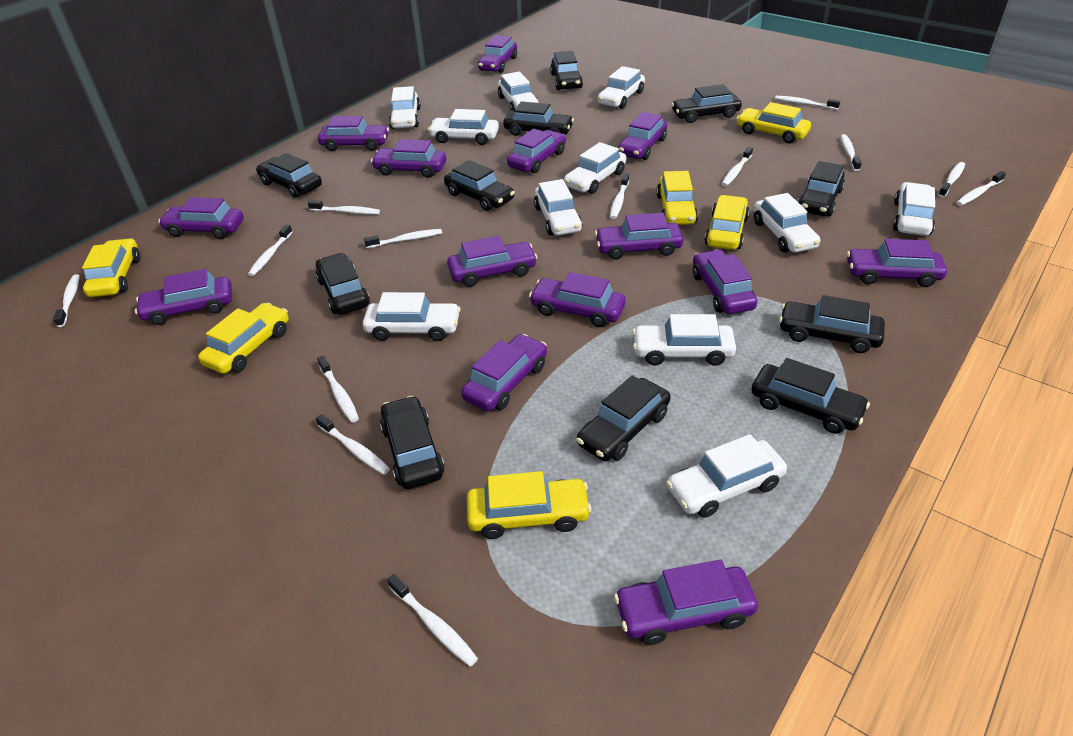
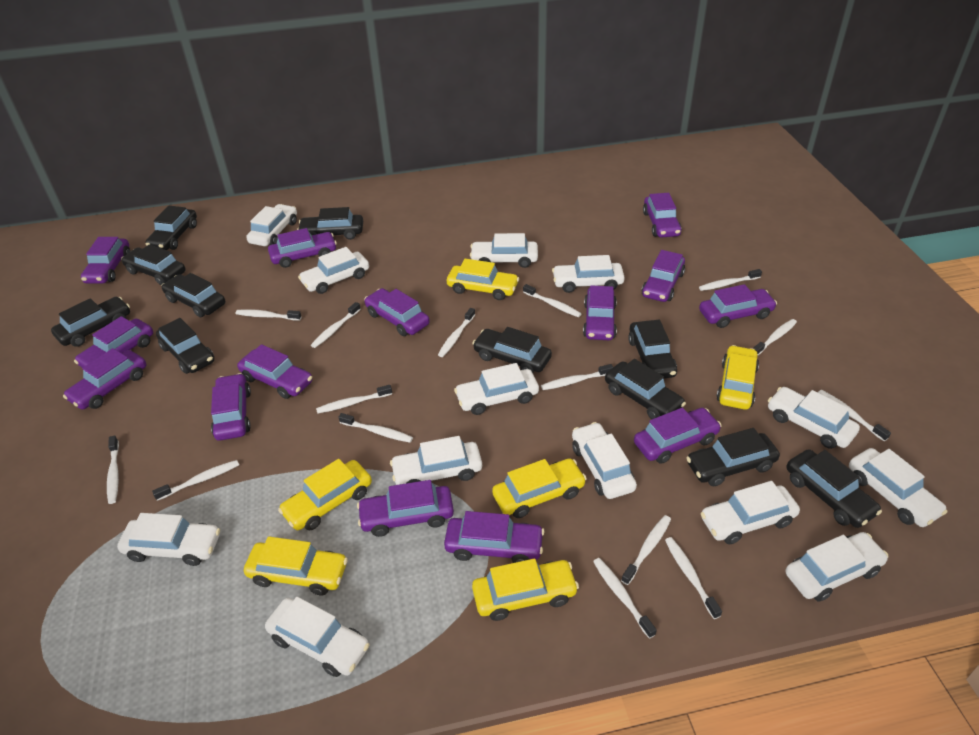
white car: [363,292,461,341] [389,86,421,129] [428,109,499,145] [498,71,539,110] [534,179,582,236] [564,142,626,194] [598,66,645,109] [632,314,736,366] [666,434,787,518] [753,193,820,253] [893,182,935,236] = 11 -> [117,513,220,566] [246,204,297,246] [265,597,370,677] [298,247,369,294] [390,436,482,485] [454,363,539,415] [470,233,538,268] [552,255,625,293] [572,422,637,499] [701,481,800,544] [768,387,860,449] [786,532,888,602] [849,448,947,527] = 13
white toothbrush: [53,274,80,327] [248,225,293,276] [308,200,380,214] [316,414,390,475] [317,355,359,423] [364,229,442,248] [387,574,478,667] [610,173,629,219] [722,147,753,186] [775,96,840,110] [841,134,862,171] [938,162,965,197] [956,171,1006,206] = 13 -> [107,436,119,504] [152,460,239,501] [236,309,301,321] [311,302,361,348] [316,385,392,414] [338,413,413,443] [438,308,476,357] [523,284,581,317] [541,364,613,390] [593,558,657,639] [621,515,671,585] [665,537,722,619] [699,269,762,291] [753,319,797,355] [818,390,891,441] = 15

